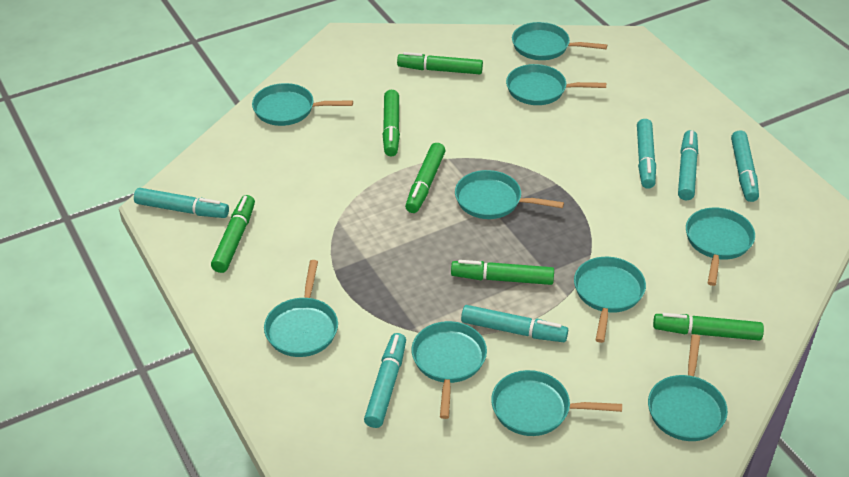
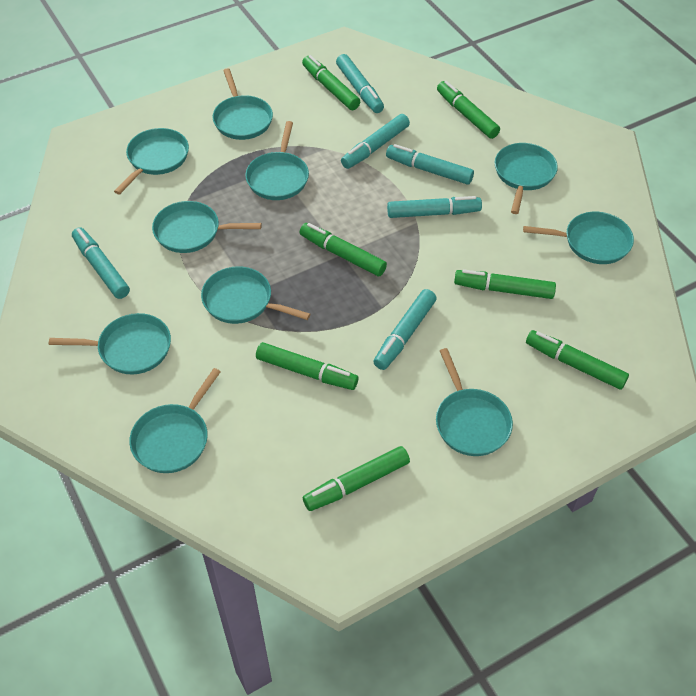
green marker: [211,195,255,273] [382,90,400,156] [397,52,483,74] [405,143,446,213] [451,260,554,285] [653,313,764,341] = 6 -> [256,342,358,390] [300,223,387,276] [302,55,360,110] [303,446,410,511] [437,81,500,139] [454,269,556,299] [526,330,629,390] = 7

